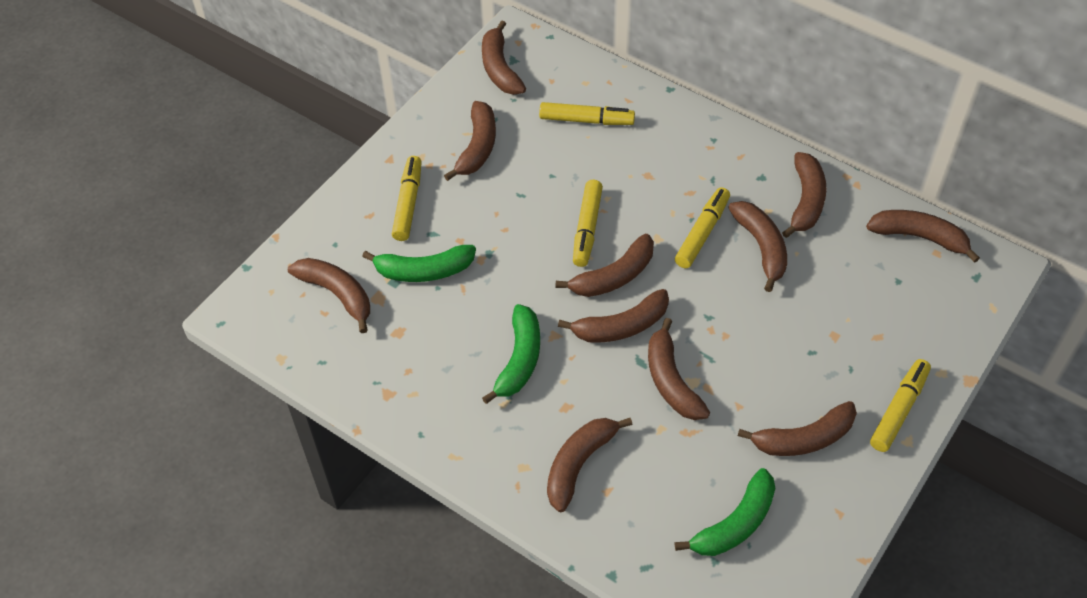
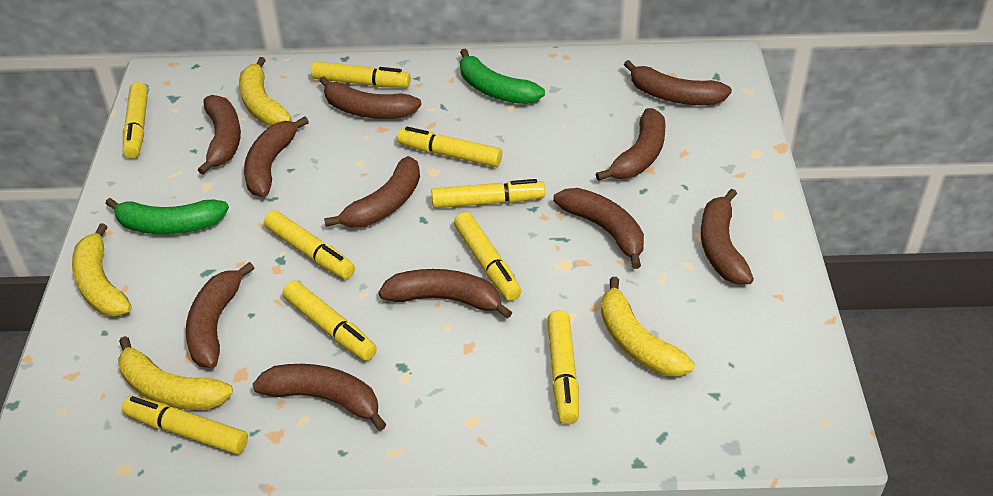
green banana: [362,245,476,282] [482,304,540,404] [675,468,775,556] = 3 -> [105,198,229,234] [460,49,545,104] = 2
yellow banana: none = 0 -> [72,223,132,317] [118,336,233,410] [239,57,292,126] [601,277,695,377] = 4
yellow marker: [392,156,422,241] [539,102,635,125] [573,180,603,267] [675,187,730,268] [870,359,931,452] = 5 -> [122,396,248,454] [123,82,148,158] [264,211,355,279] [283,281,377,361] [311,61,411,88] [397,126,502,167] [431,179,545,208] [454,212,521,301] [547,310,579,424] = 9

